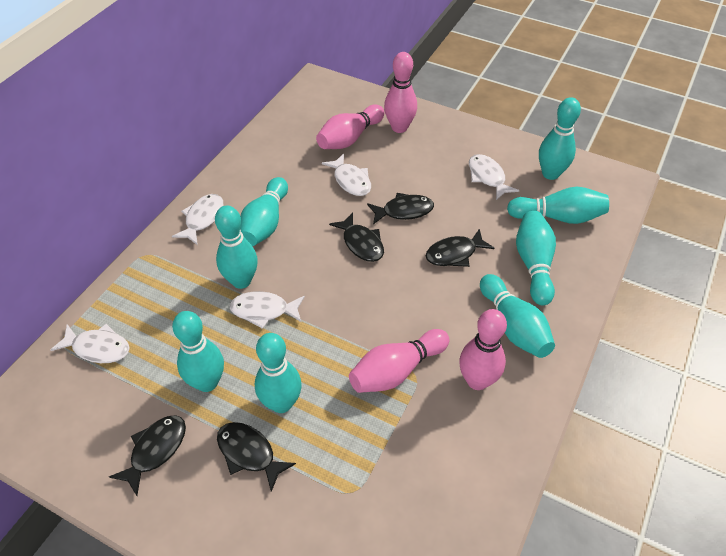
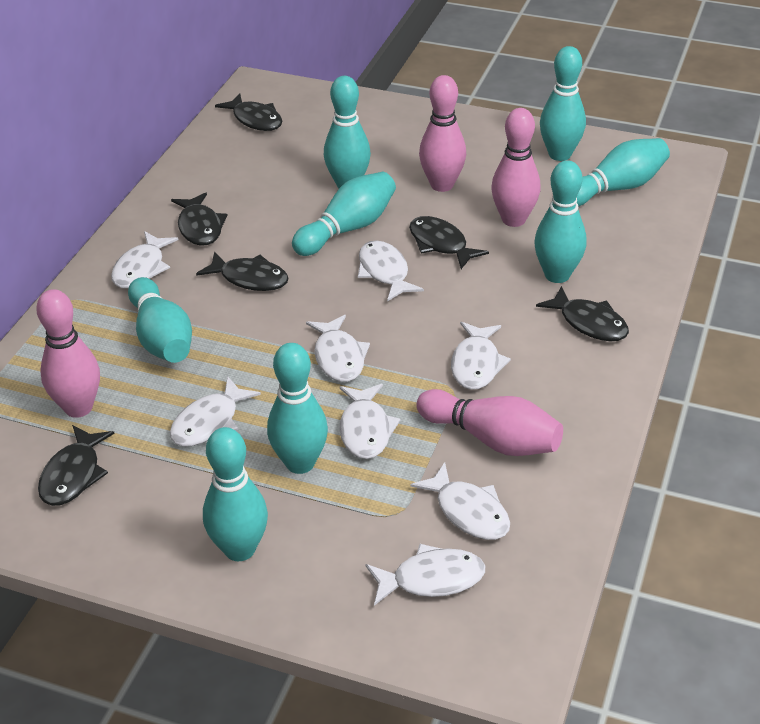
black fish: [109,415,186,496] [217,422,296,492] [329,213,384,262] [367,193,434,224] [426,229,494,267] = 5 -> [38,425,115,506] [171,192,228,246] [196,251,289,291] [215,93,282,131] [409,216,489,269] [536,286,629,341] = 6
white fish: [50,324,130,363] [172,194,223,245] [230,291,305,329] [322,154,371,196] [469,154,519,200] = 5 -> [111,231,178,288] [170,376,261,447] [306,315,370,382] [339,384,401,459] [358,240,424,302] [365,544,485,606] [410,462,510,540] [451,322,511,390] = 8

